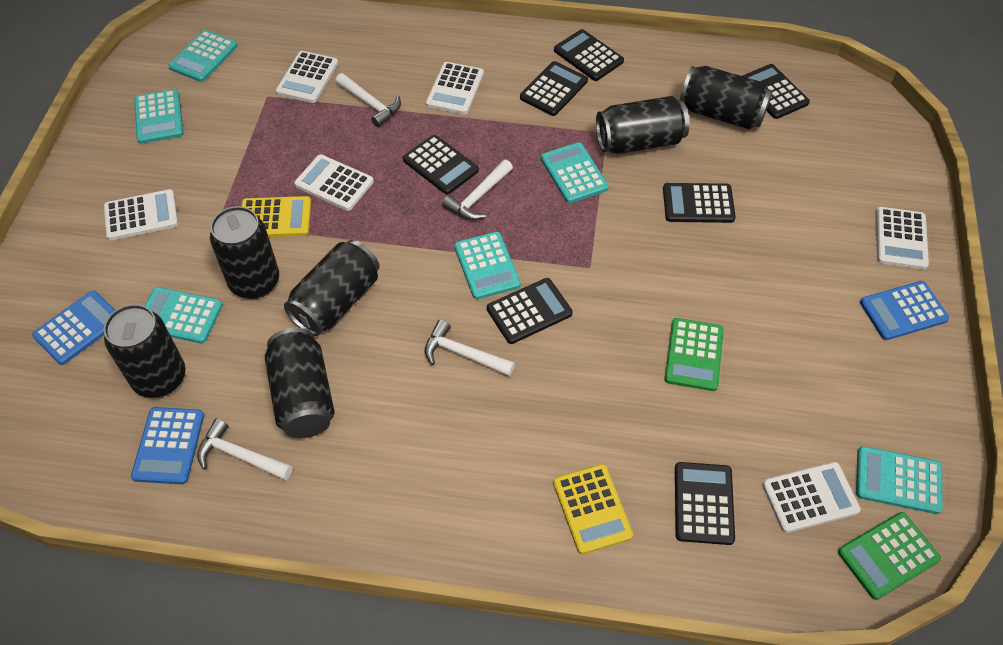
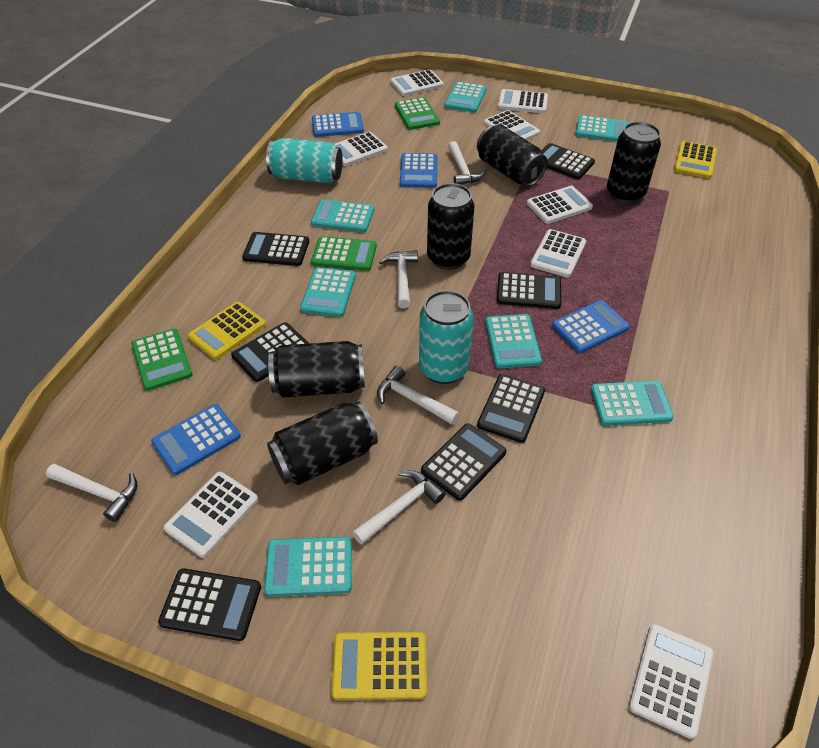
black can: [104,304,185,398] [210,206,279,299] [265,328,335,438] [284,240,380,336] [596,96,689,154] [680,66,773,129] = 6 -> [267,401,378,485] [268,341,365,397] [427,183,475,270] [477,125,548,186] [607,122,661,204] = 5
blue calculator: [32,290,115,365] [131,407,204,484] [860,281,949,340] = 3 -> [151,404,241,475] [312,112,364,137] [400,153,437,188] [552,300,630,353] = 4
green calculator: [665,318,724,391] [838,512,941,600] = 2 -> [132,329,193,391] [311,236,377,271] [395,97,440,130] = 3
turquoise calculator: [134,89,183,144] [145,287,223,344] [168,30,238,82] [454,232,521,299] [541,142,609,203] [856,446,943,514] = 6 -> [264,536,352,597] [300,267,356,317] [311,199,374,232] [445,82,487,112] [485,314,542,369] [575,115,628,142] [591,381,674,426] = 7
turquoise can: none = 0 -> [266,138,343,184] [419,290,474,384] = 2
white calculator: [104,189,178,241] [276,51,338,103] [294,154,374,211] [426,62,484,115] [762,462,861,533] [876,207,929,270] = 6 -> [164,472,258,558] [335,132,388,166] [390,69,444,96] [484,110,540,140] [498,89,548,113] [527,186,593,224] [530,229,586,278] [629,624,714,739] = 8
white hammer: [197,419,292,480] [335,73,401,127] [425,320,515,376] [442,159,513,220] = 4 -> [46,464,137,522] [352,470,445,545] [377,366,459,425] [379,250,418,308] [448,141,486,185] = 5
yellow calculator: [241,196,311,237] [553,464,633,555] = 2 -> [188,302,266,360] [331,632,427,700] [674,141,717,179] = 3

